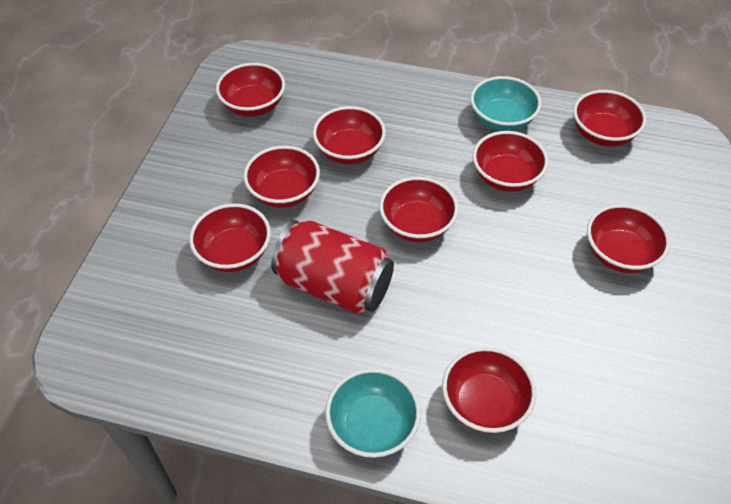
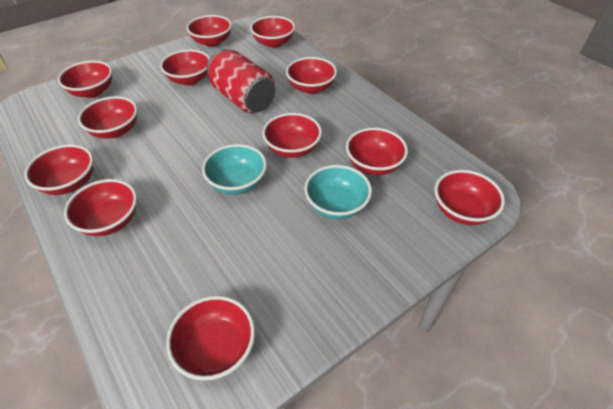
red bowl: [189,203,271,272] [216,63,285,117] [243,146,320,208] [313,106,386,165] [379,177,459,242] [442,347,536,433] [473,131,548,192] [573,90,646,147] [587,204,670,273] = 9 -> [24,144,94,195] [58,60,113,98] [64,179,137,236] [78,96,138,139] [160,49,210,86] [166,296,255,381] [187,15,232,47] [250,16,295,48] [262,113,322,158] [286,57,337,94] [346,128,408,175] [434,170,505,225] = 12

